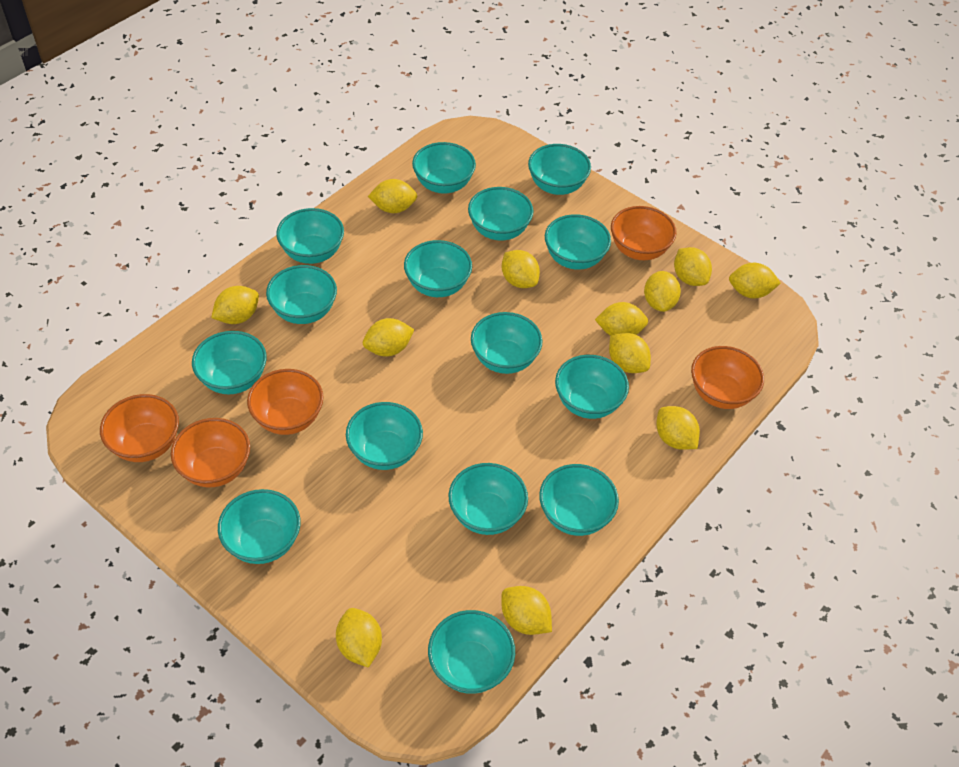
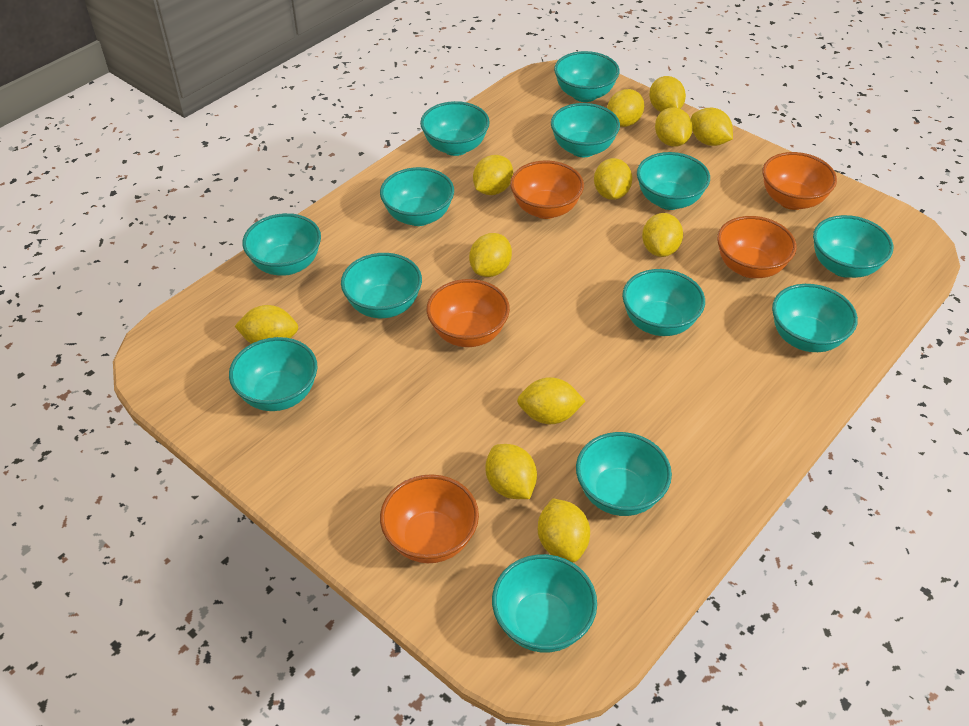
turquoise bowl: [192,331,267,394] [218,489,300,564] [266,265,337,324] [276,208,344,264] [346,402,423,470] [404,240,472,297] [412,142,476,194] [428,610,515,694] [448,463,528,535] [468,187,533,241] [471,312,543,374] [528,144,591,195] [539,464,619,536] [545,214,611,270] [555,355,629,419] = 15 -> [229,337,317,411] [243,213,321,276] [341,253,422,318] [380,167,454,226] [420,101,490,156] [492,554,597,653] [551,103,620,157] [554,51,620,102] [576,432,672,516] [622,269,705,336] [637,152,710,210] [772,284,858,352] [813,215,893,278] = 13

